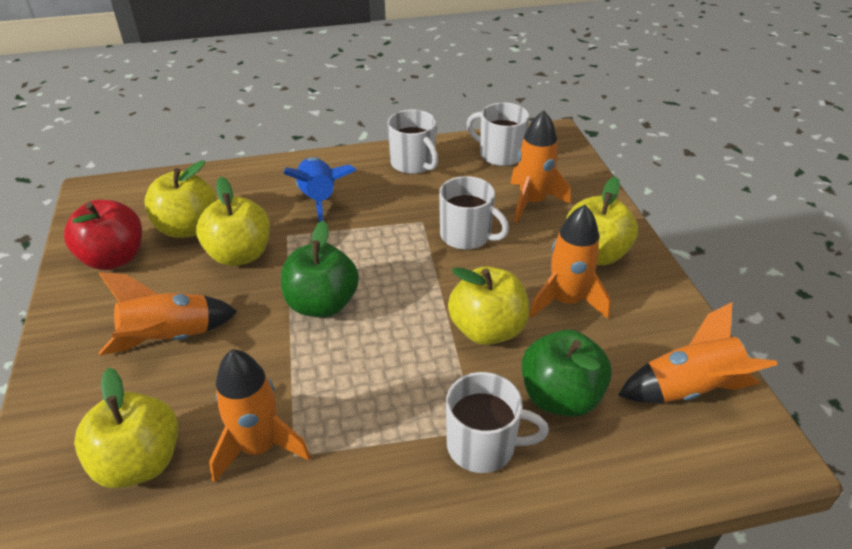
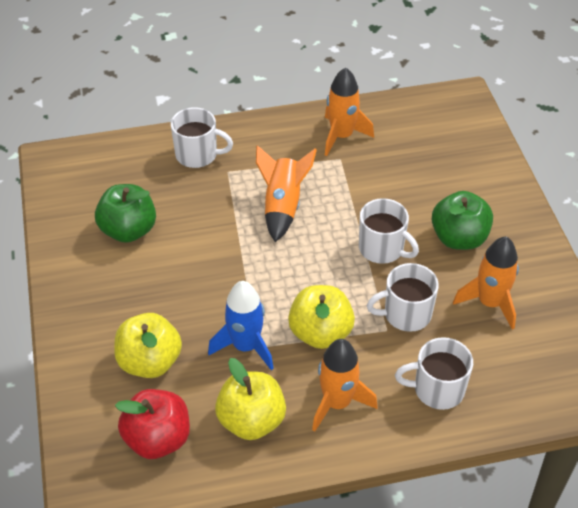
orange rocket: [99,272,238,355] [209,349,310,483] [510,111,570,223] [529,205,611,319] [618,302,778,403] = 5 -> [256,145,317,242] [312,339,378,432] [325,67,374,156] [453,237,519,330] = 4
yellow apple: [74,368,178,488] [145,160,216,238] [196,177,270,266] [448,266,529,345] [566,177,638,265] = 5 -> [114,313,182,378] [215,358,286,440] [288,285,355,349] = 3

